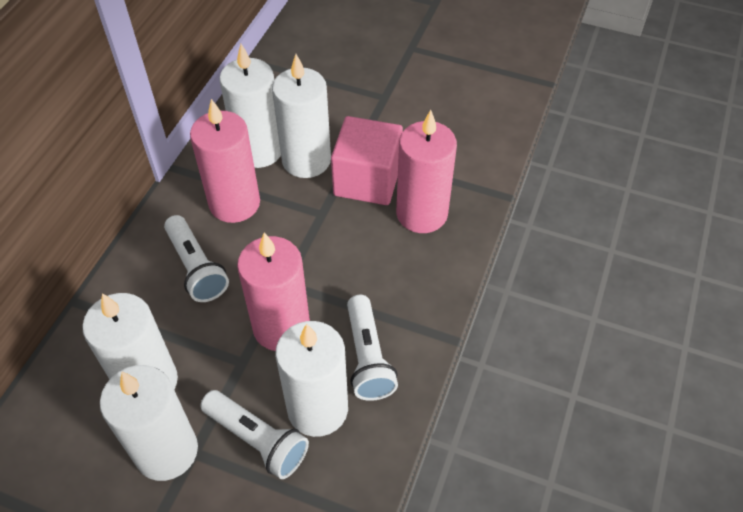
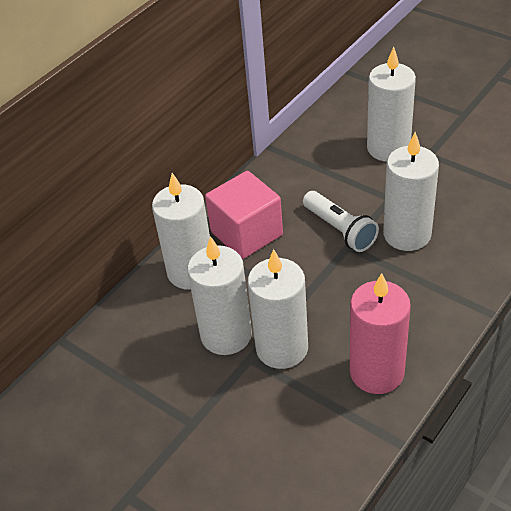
pink candle: [190,99,260,223] [237,233,310,351] [396,110,457,233] = 3 -> [350,273,411,394] = 1
white flashlight: [164,215,229,302] [200,390,309,479] [347,295,398,401] = 3 -> [303,191,379,252] = 1

